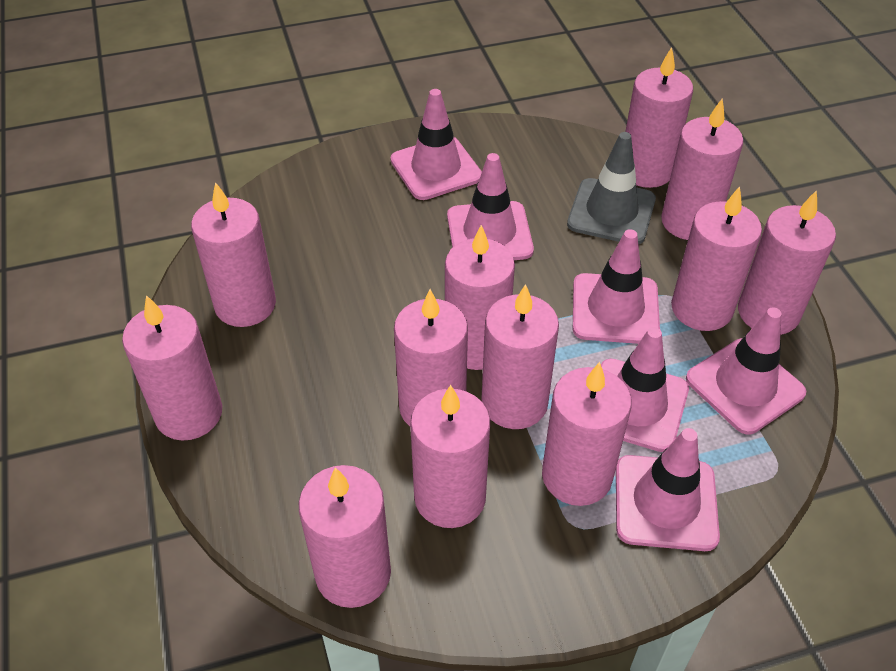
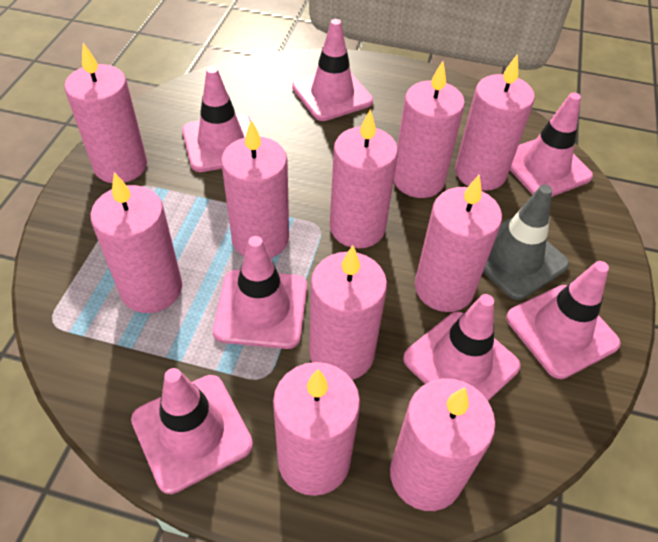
pink candle: [122,295,222,441] [191,182,276,327] [299,465,391,608] [394,289,468,426] [410,385,490,528] [445,225,515,370] [481,284,559,429] [542,362,632,506] [625,47,693,188] [661,98,743,240] [671,186,762,331] [738,190,836,335] = 12 -> [64,43,147,183] [90,172,182,313] [221,120,289,258] [273,362,360,496] [309,245,387,380] [330,109,398,248] [390,379,496,511] [394,61,465,198] [415,175,502,312] [455,55,535,191] = 10
pink traffic cone: [391,89,482,200] [447,153,534,260] [573,229,660,344] [601,327,689,452] [616,428,720,551] [686,307,806,434] = 6 -> [131,368,253,494] [182,66,251,172] [213,236,307,349] [292,19,373,121] [403,294,521,401] [506,261,621,379] [510,92,593,197] = 7

